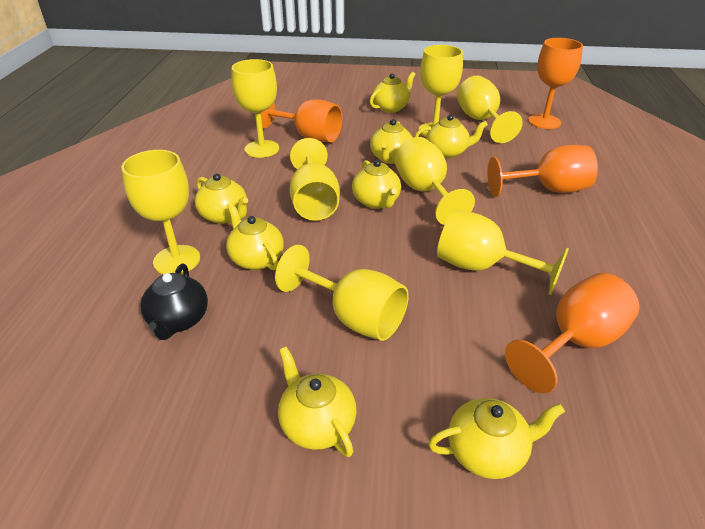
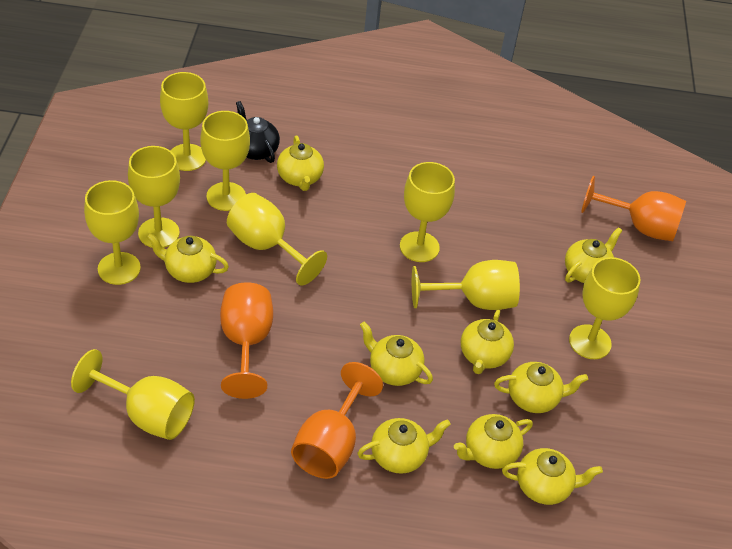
orange goblet: [255,99,342,142] [487,145,598,197] [505,273,639,393] [528,38,583,129] = 4 -> [220,282,273,399] [291,362,383,479] [581,176,686,241] = 3
yellow goblet: [121,150,200,274] [232,59,279,158] [275,245,409,341] [290,138,340,221] [395,137,475,225] [419,45,463,137] [437,210,569,295] [457,75,523,143] = 8 -> [71,349,195,440] [84,180,141,285] [128,146,180,248] [160,72,208,171] [200,111,250,211] [227,193,327,286] [400,162,455,262] [412,260,520,310] [569,257,641,359] = 9
yellow teapot: [195,173,248,224] [226,203,284,271] [278,347,357,457] [352,160,401,209] [370,72,415,113] [370,119,413,164] [415,114,488,159] [428,398,565,479] = 8 -> [146,233,229,283] [277,135,324,191] [357,418,451,474] [360,321,433,386] [454,414,533,469] [461,309,514,374] [494,362,588,413] [502,448,603,505] [565,227,622,283] = 9

